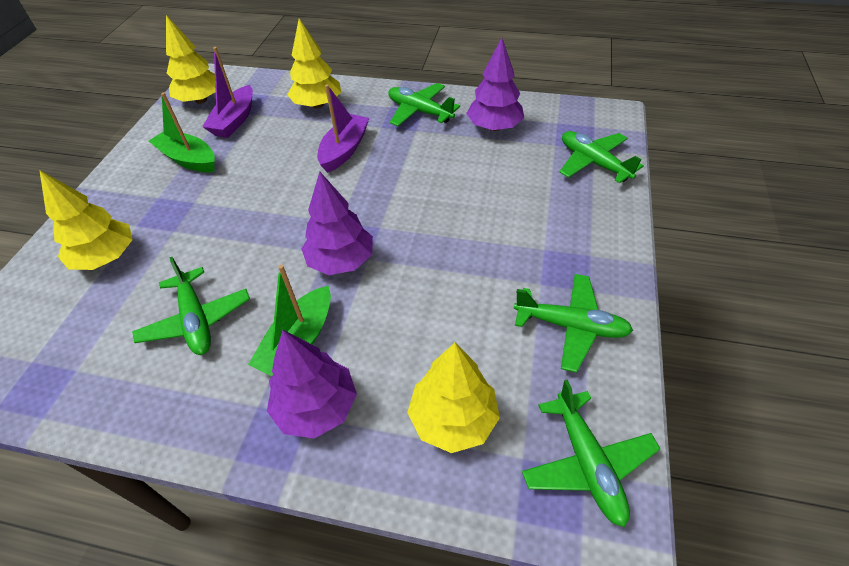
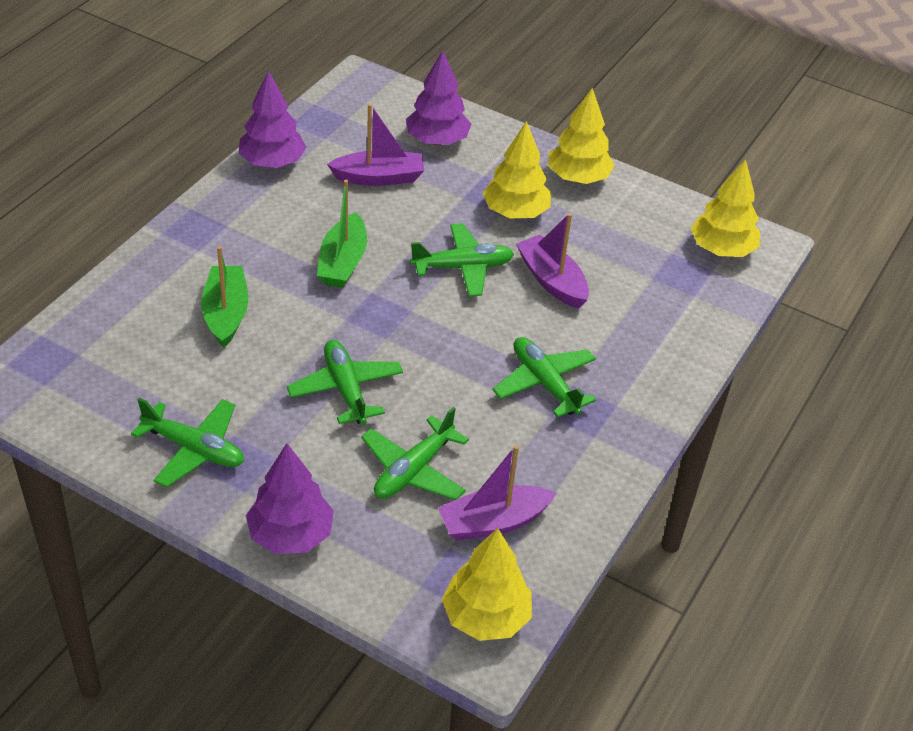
purple boat: [202,47,253,138] [317,84,369,173] = 2 -> [327,104,424,186] [438,445,557,541] [516,213,589,309] = 3

